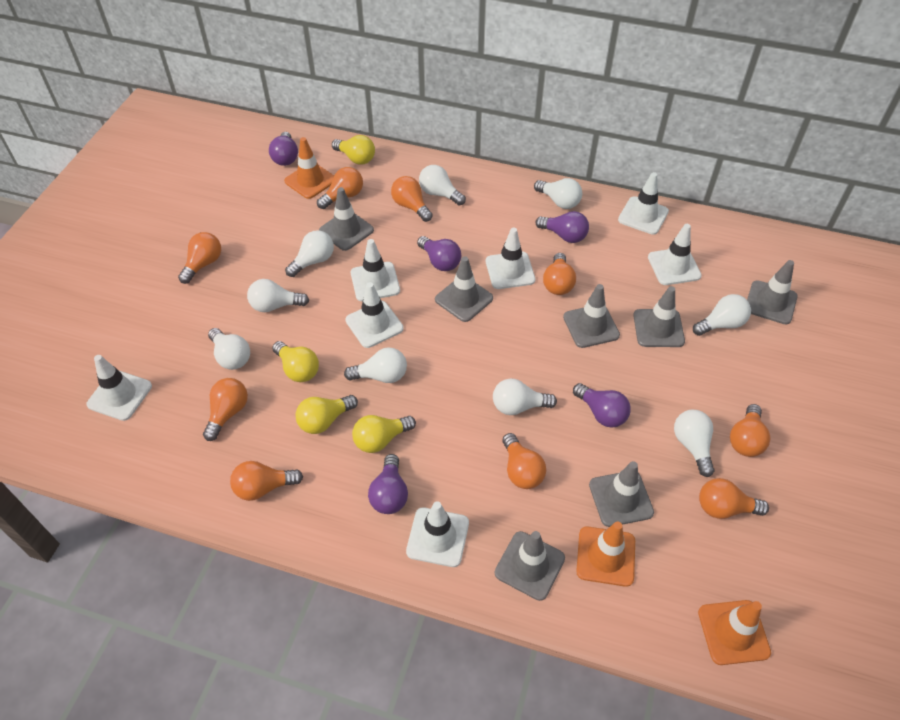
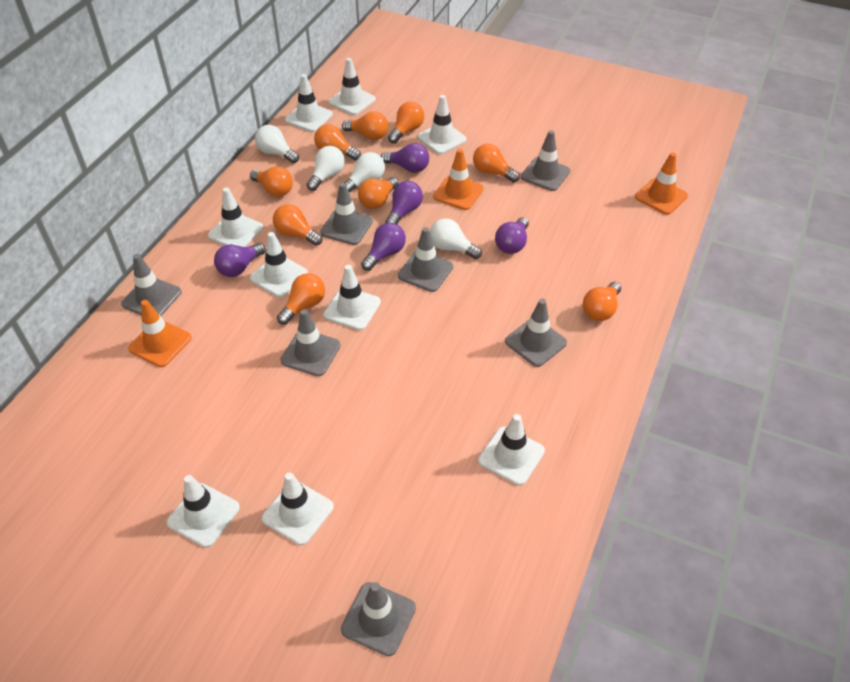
white light bulb: [208,328,250,370] [247,279,309,312] [285,230,334,277] [344,347,407,383] [419,165,466,206] [493,379,557,415] [534,178,582,209] [674,410,715,477] [693,294,751,336] = 9 -> [255,125,299,163] [306,146,345,191] [344,152,385,193] [430,218,482,259] = 4
white traffic cone: [87,355,152,421] [345,282,404,348] [351,239,400,301] [406,501,469,567] [486,228,536,289] [618,172,669,235] [648,224,702,285] = 7 -> [167,475,240,548] [208,187,263,247] [250,232,308,297] [262,472,334,545] [285,74,333,132] [323,265,381,330] [329,58,376,115] [417,95,467,154] [478,414,545,486] = 9
yellow light bulb: [272,341,319,382] [296,395,358,434] [332,135,375,165] [352,415,416,453] = 4 -> none = 0

